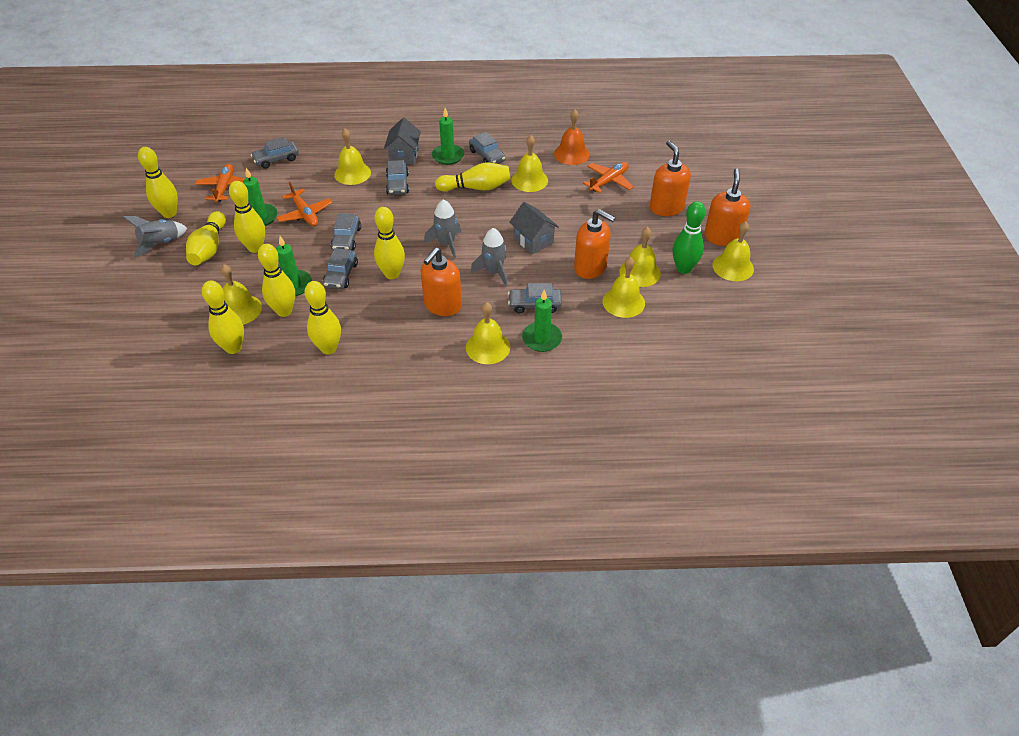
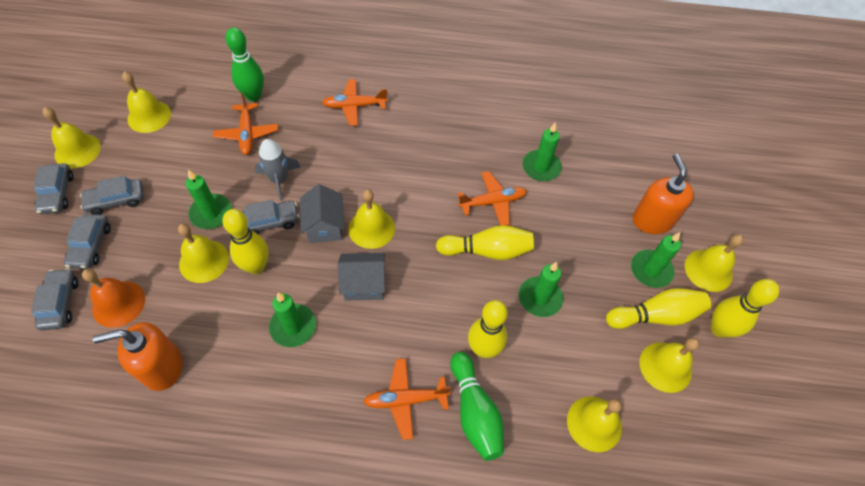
green bowling pin: [673,201,706,274] = 1 -> [226,27,264,101] [450,352,504,461] = 2
green candle: [243,168,278,226] [276,236,312,296] [432,108,464,165] [522,290,562,352] = 4 -> [186,170,232,229] [269,293,316,347] [519,262,563,317] [522,122,562,181] [631,232,681,288] = 5
grey car: [251,137,299,169] [323,248,358,289] [330,213,361,250] [386,160,409,195] [469,132,506,164] [508,283,562,313] = 6 -> [31,268,78,331] [33,163,74,214] [64,214,111,269] [80,175,144,215] [241,200,299,235] = 5
grey rocket: [123,216,187,257] [424,199,461,258] [471,228,507,286] = 3 -> [255,139,301,201] = 1
orange plane: [196,164,245,202] [276,182,332,226] [583,162,634,193] = 3 -> [213,93,278,155] [322,79,388,126] [363,358,451,440] [457,171,527,226] = 4
orange soap dispenser: [421,248,462,316] [574,209,616,279] [650,141,691,216] [704,169,751,246] = 4 -> [92,322,183,391] [633,154,694,234] = 2
yellow bowling pin: [138,147,178,218] [186,211,226,265] [202,280,244,354] [229,181,265,253] [258,244,295,317] [304,281,341,354] [374,207,405,279] [435,163,510,192] = 8 -> [222,209,269,274] [436,225,534,260] [468,300,508,358] [606,288,711,329] [711,279,779,338] = 5

